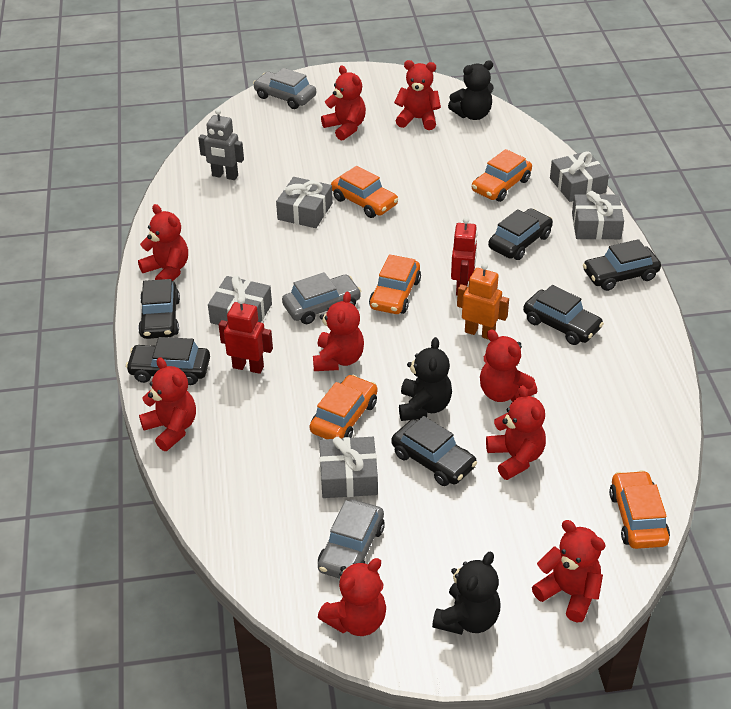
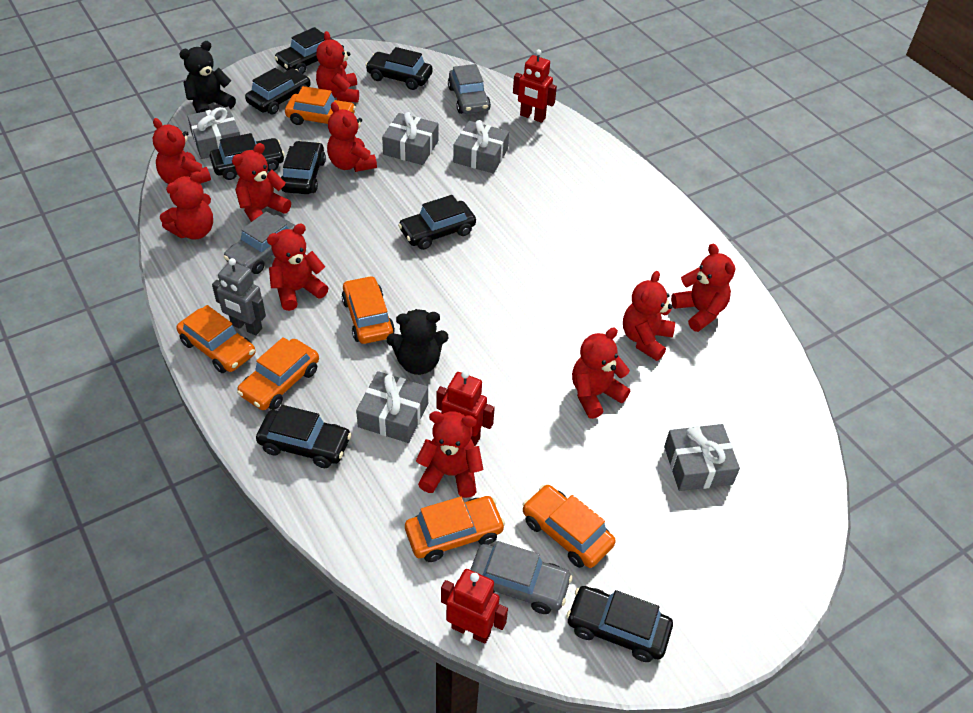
black car: [126,337,210,385] [138,279,180,339] [391,416,477,486] [488,208,553,260] [523,285,604,345] [583,239,661,291] = 6 -> [210,133,285,180] [245,68,311,114] [256,405,352,468] [274,27,333,74] [281,141,326,194] [365,47,433,90] [398,195,476,250] [566,586,673,662] = 8
black teddy bear: [399,337,452,421] [432,552,501,635] [448,60,494,120] = 3 -> [180,41,236,113] [387,309,448,375] = 2
orange car: [309,375,377,439] [331,166,398,218] [369,254,421,314] [472,149,532,202] [609,470,670,549] = 5 -> [176,305,255,373] [237,337,319,410] [285,86,356,125] [342,276,395,344] [405,496,505,562] [523,485,616,568] = 6
orange robot: [457,263,509,340] = 1 -> none = 0
red robot: [219,297,273,374] [451,217,478,295] = 2 -> [436,371,495,446] [441,569,508,644] [513,49,557,123] = 3
red teddy bear: [138,204,188,281] [139,357,196,451] [313,292,364,371] [318,558,386,636] [321,65,366,141] [394,60,441,130] [480,330,537,402] [486,385,546,480] [532,520,606,622] = 9 -> [153,118,211,184] [160,171,213,240] [232,143,291,222] [267,224,328,311] [316,31,359,103] [327,102,377,172] [416,411,483,498] [572,328,630,419] [623,271,675,361] [671,244,735,332] = 10

